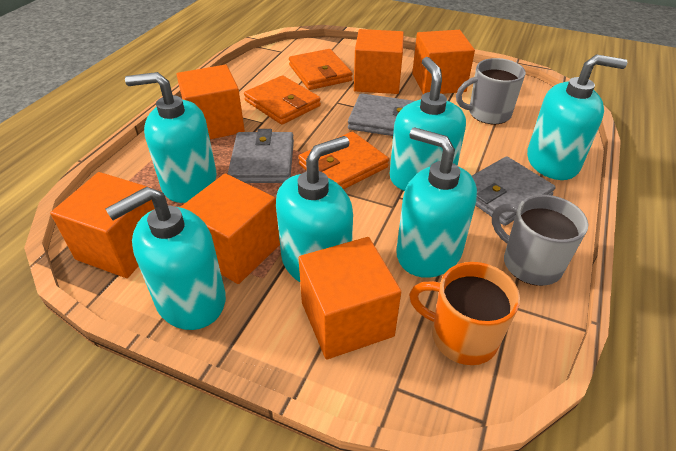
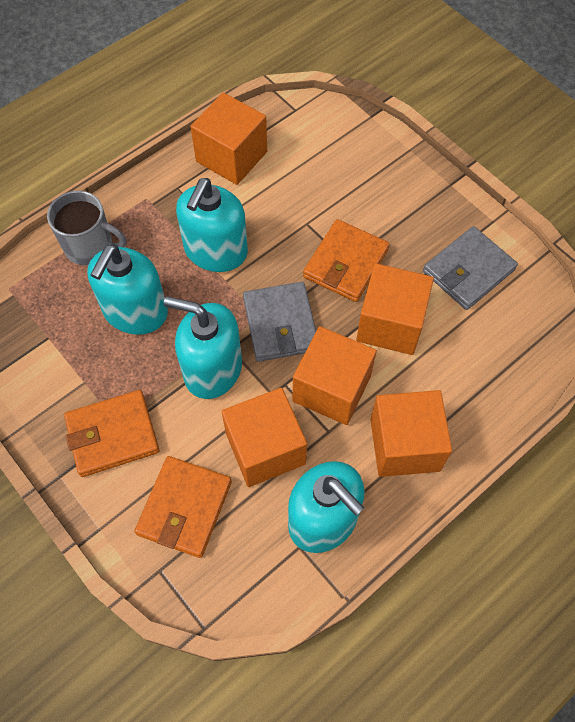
grey mug: [456,58,526,124] [492,195,588,286] = 2 -> [47,191,127,265] = 1
grey wallet: [228,129,294,183] [348,93,414,136] [472,156,556,226] = 3 -> [243,282,316,362] [423,226,518,310] = 2
orange cube: [50,172,155,278] [176,64,245,139] [180,173,280,284] [299,237,401,359] [354,29,404,94] [412,30,475,94] = 6 -> [190,93,267,185] [221,388,307,487] [292,326,377,425] [356,263,434,355] [370,390,452,477] = 5
orange mug: [409,262,520,365] = 1 -> none = 0
turquoise soap dispenser: [105,187,226,330] [125,72,217,203] [276,136,353,282] [389,57,466,191] [396,127,477,278] [527,54,627,180] = 6 -> [87,244,168,335] [164,296,242,399] [176,178,248,272] [288,461,365,553] = 4

